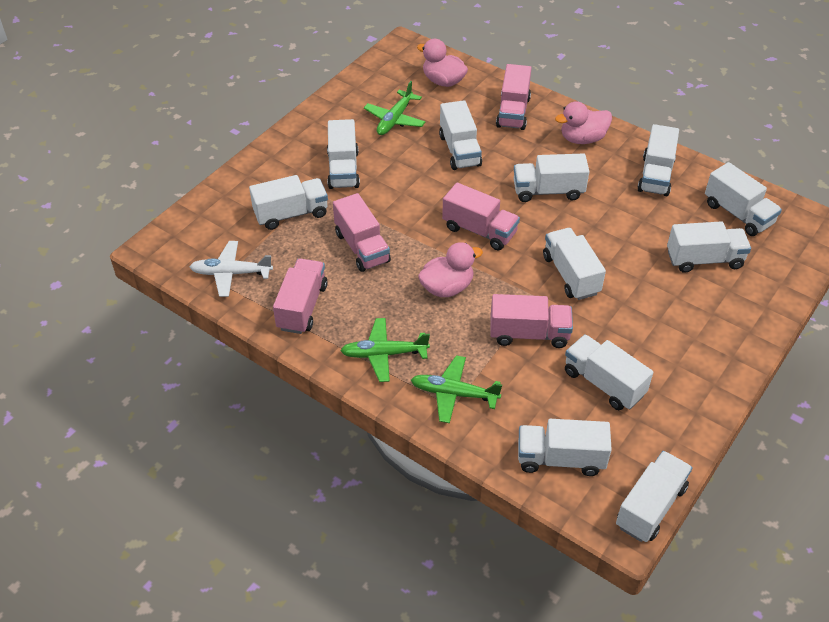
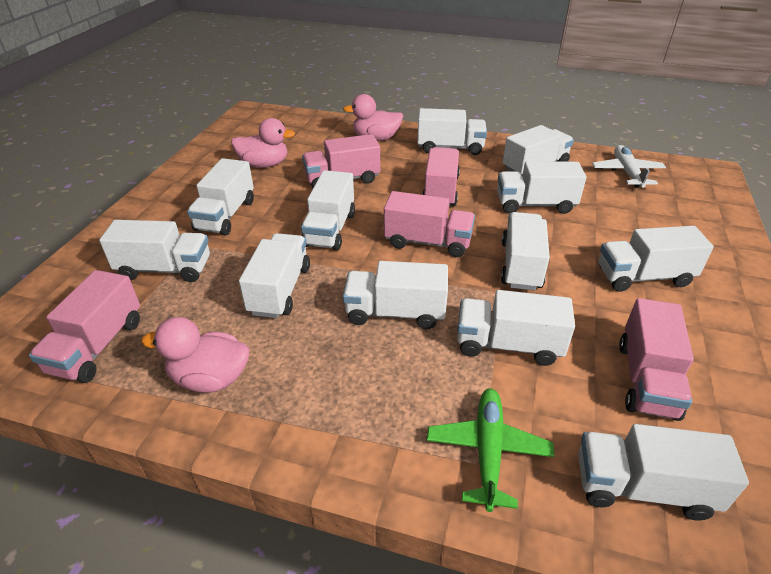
green plane: [340,318,430,382] [364,81,426,135] [411,355,502,423] = 3 -> [427,388,554,512] = 1
white truck: [249,175,328,230] [327,119,360,189] [439,100,482,170] [514,153,590,202] [518,419,612,476] [543,228,606,300] [565,334,653,410] [616,451,692,542] [637,124,679,196] [667,221,751,273] [705,162,782,236] = 11 -> [99,220,210,282] [187,158,254,235] [239,233,310,318] [301,170,355,251] [343,261,448,329] [417,108,487,155] [457,290,575,366] [497,161,587,214] [501,212,550,291] [503,125,574,175] [578,424,749,521] [599,226,714,292] = 12

